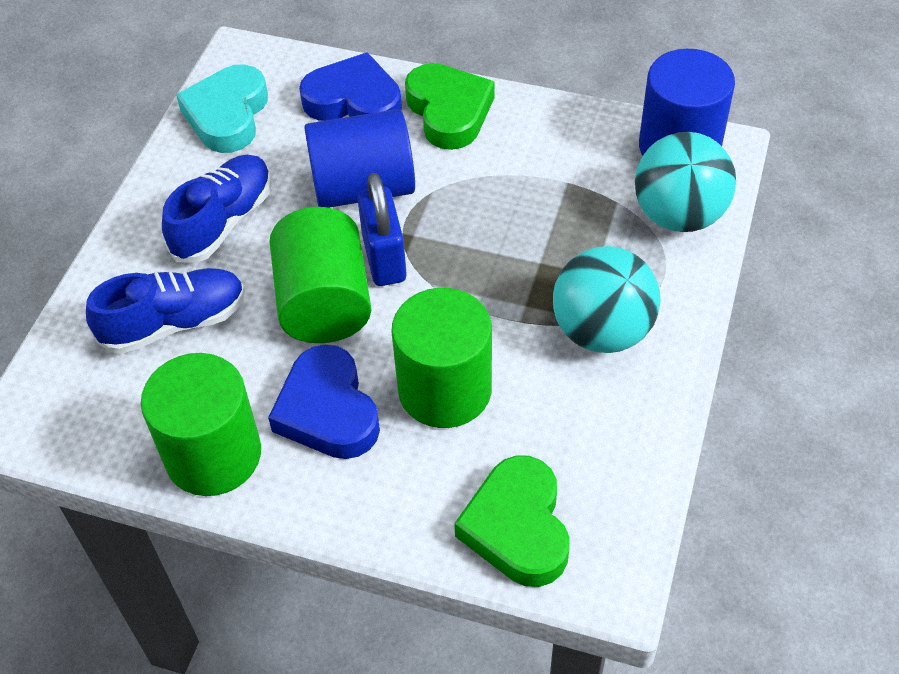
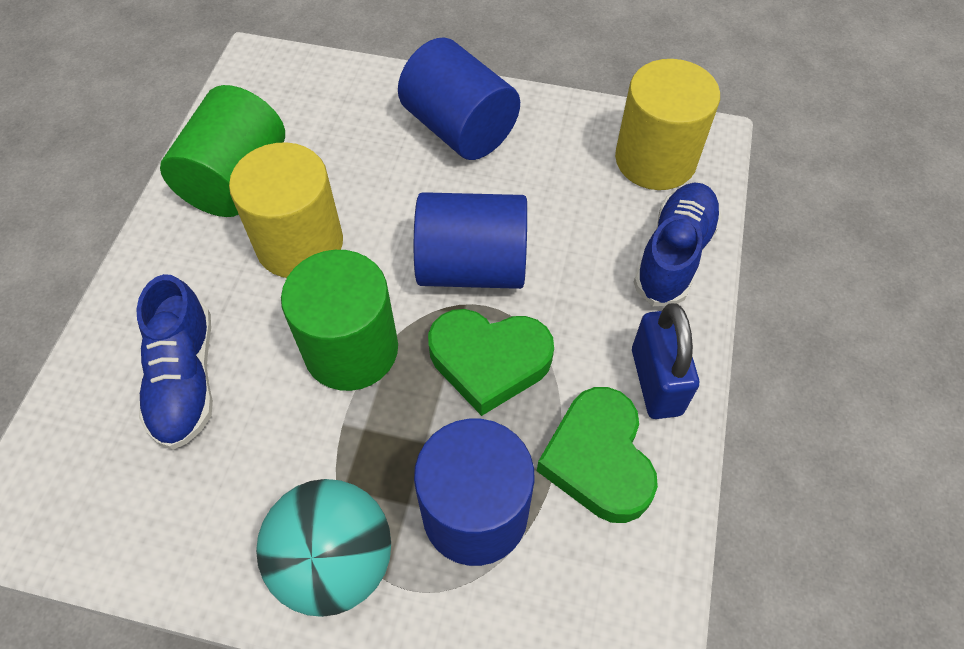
blue cylinder: [304,109,415,208] [639,49,735,156] = 2 -> [398,37,520,160] [414,192,527,289] [414,419,535,566] = 3
blue heart: [268,345,380,459] [299,52,402,121] = 2 -> none = 0
green cylinder: [141,353,261,496] [270,207,371,343] [391,288,492,428] = 3 -> [160,85,285,217] [281,250,398,391] = 2
turquoise ball: [553,246,661,353] [635,132,736,232] = 2 -> [256,479,391,617] = 1
turquoise heart: [176,64,268,153] = 1 -> none = 0
yellow cylinder: none = 0 -> [229,142,343,278] [615,59,720,190] = 2

